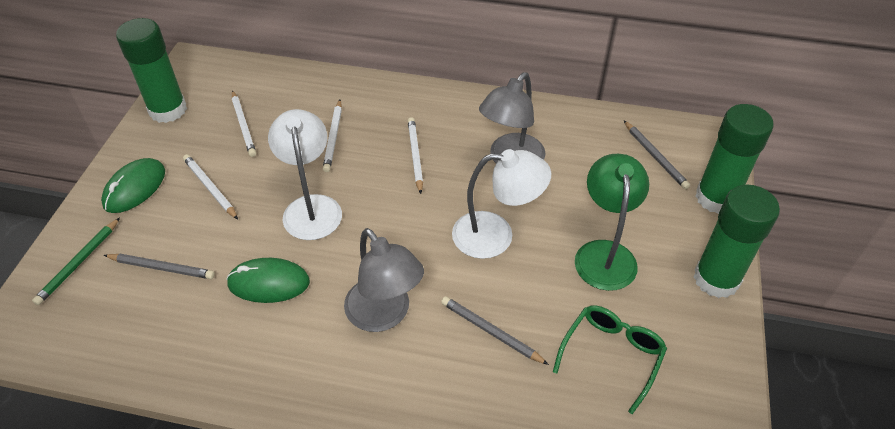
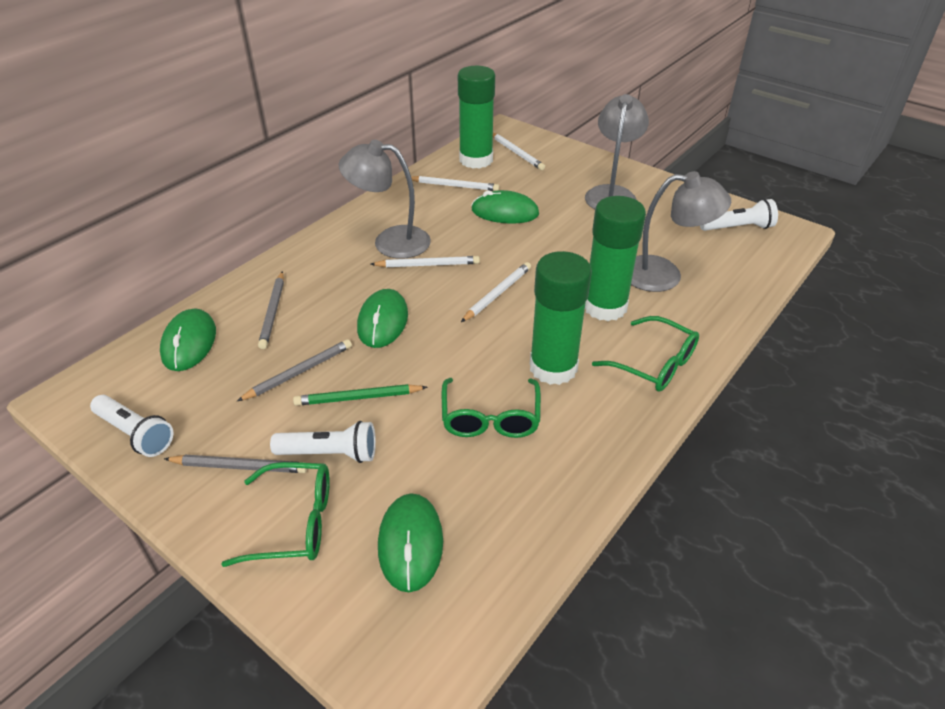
green glasses: [553,305,667,414] = 1 -> [221,462,330,567] [442,378,541,438] [592,316,699,391] = 3
green lamp: [575,154,649,291] = 1 -> none = 0
green mouse: [101,158,165,213] [226,258,310,303] = 2 -> [160,308,216,371] [357,289,408,348] [378,493,443,592] [471,190,539,224] = 4
grey lamp: [344,228,424,332] [479,72,545,163] = 2 -> [339,140,431,259] [585,94,649,209] [631,171,731,292] = 3
white flashlight: none = 0 -> [90,395,173,457] [270,421,376,463] [700,199,778,231] = 3
white lamp: [268,109,342,240] [452,149,551,259] = 2 -> none = 0

